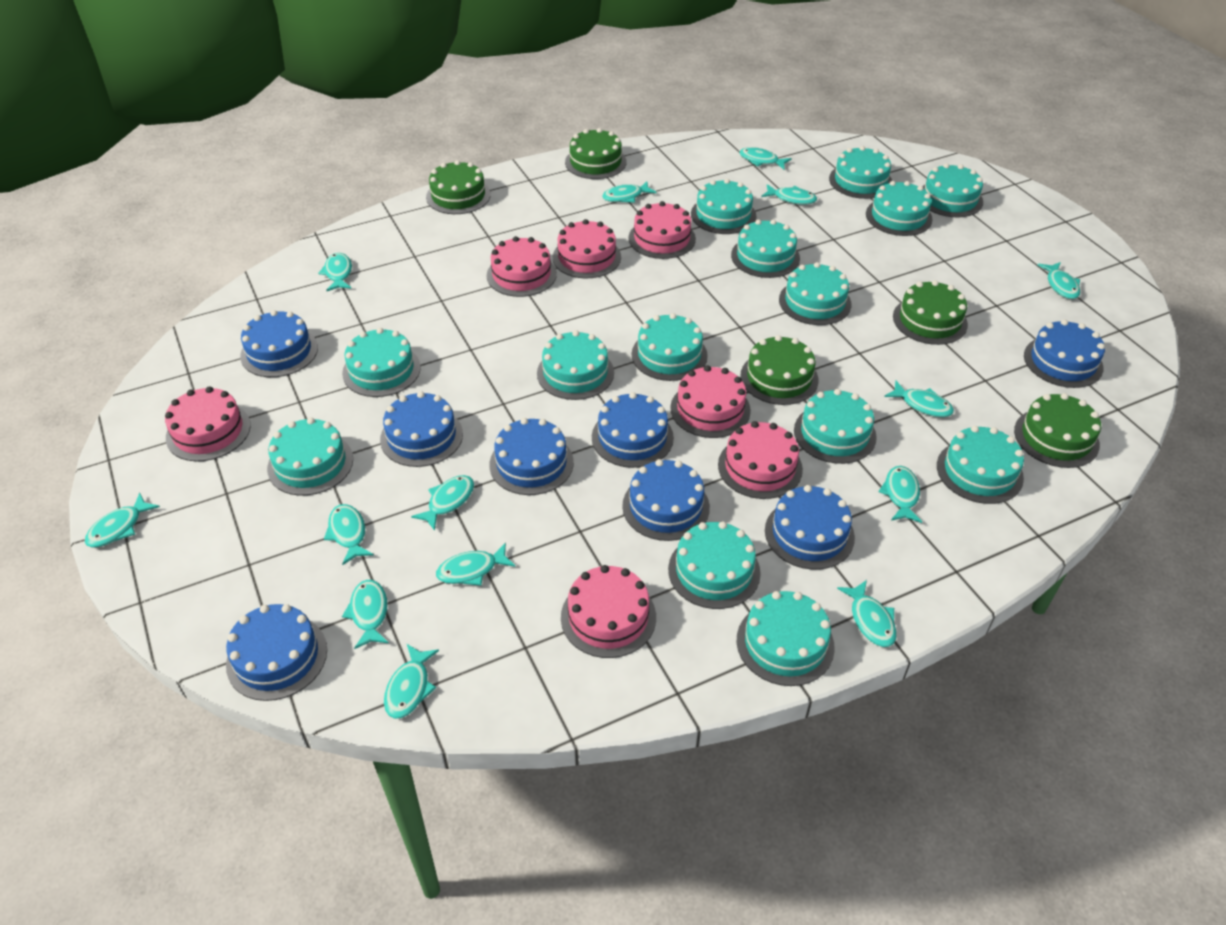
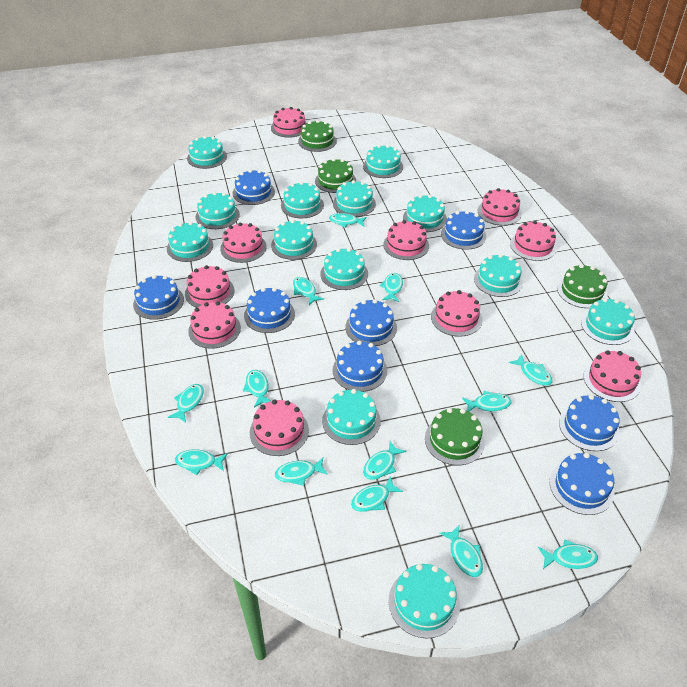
green cake: [426,160,491,214] [565,128,627,179] [740,335,818,405] [893,280,968,345] [1014,393,1101,468] = 5 -> [298,120,337,152] [315,158,356,193] [425,408,485,465] [557,264,608,308] = 4
pink cake: [165,386,251,461] [486,236,557,297] [553,219,621,279] [561,565,656,658] [628,201,696,259] [670,365,751,438] [718,421,803,499] = 7 -> [185,265,234,308] [188,301,241,349] [220,223,267,263] [250,399,309,456] [271,107,307,138] [383,220,429,260] [431,290,482,337] [478,188,522,226] [510,221,557,261] [583,350,641,402] = 10
turquoise cake: [267,418,353,496] [342,328,421,397] [537,330,614,400] [632,313,708,381] [668,521,761,609] [691,179,756,234] [731,219,800,278] [737,591,835,686] [779,262,851,325] [794,389,877,464] [829,146,892,199] [866,181,933,236] [923,163,983,217] [937,426,1024,504] = 14 -> [167,222,213,262] [187,136,227,169] [196,192,240,229] [271,220,317,260] [281,182,324,218] [320,248,368,290] [322,389,381,445] [333,180,376,217] [363,145,403,178] [388,564,460,638] [403,195,447,232] [474,254,523,297] [581,298,635,345] = 13
turquoise fish: [85,493,160,548] [318,253,352,291] [324,504,374,565] [342,580,389,649] [384,644,439,719] [411,475,474,531] [436,542,516,586] [602,181,657,203] [739,147,792,169] [761,184,817,205] [837,580,897,647] [878,466,922,523] [884,381,954,417] [1038,262,1080,299] = 14 -> [168,384,204,423] [175,449,228,475] [243,370,271,407] [275,457,328,486] [293,277,324,305] [329,213,367,227] [351,476,403,512] [363,441,406,480] [379,273,403,302] [439,525,483,577] [462,391,512,412] [509,354,552,386] [538,540,598,569] = 13

